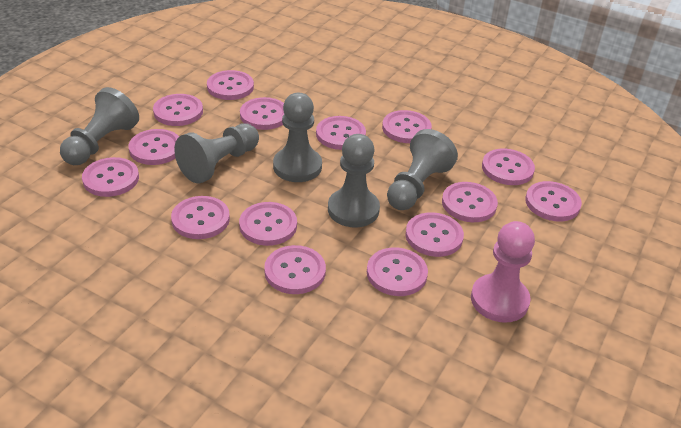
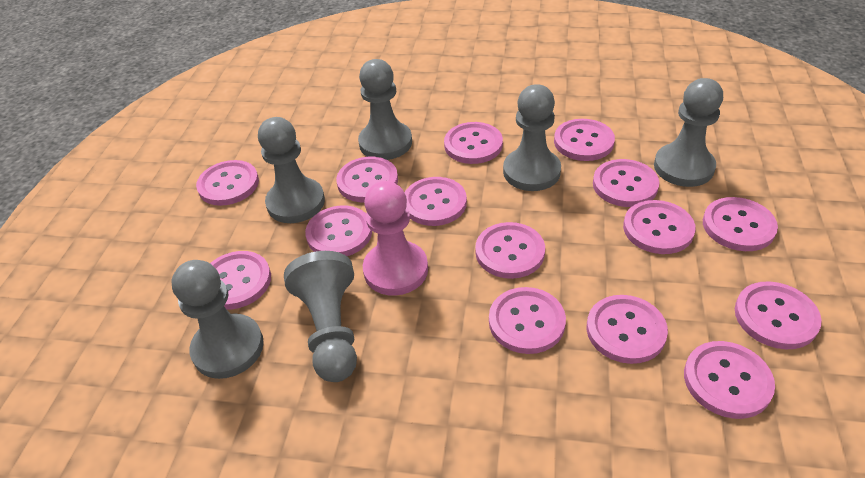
grey pawn: [60,87,139,165] [174,123,259,184] [273,93,322,182] [328,134,380,227] [387,129,458,210] = 5 -> [172,260,264,379] [258,117,325,223] [284,251,357,382] [358,59,412,160] [503,84,561,191] [654,78,723,187] = 6

